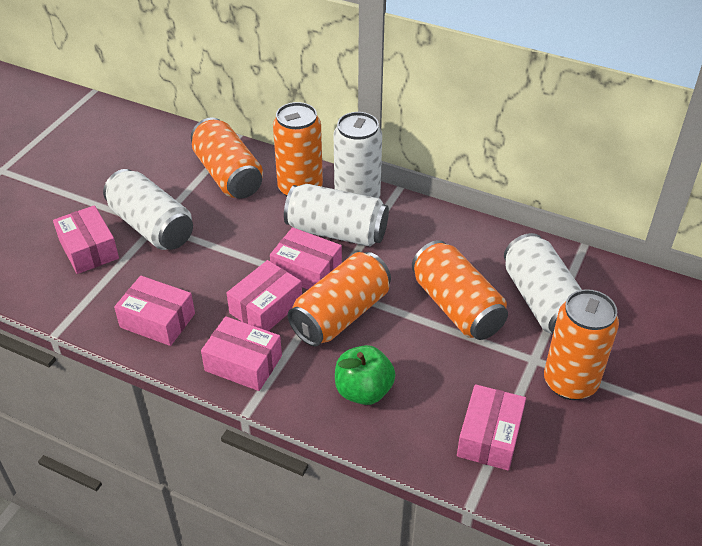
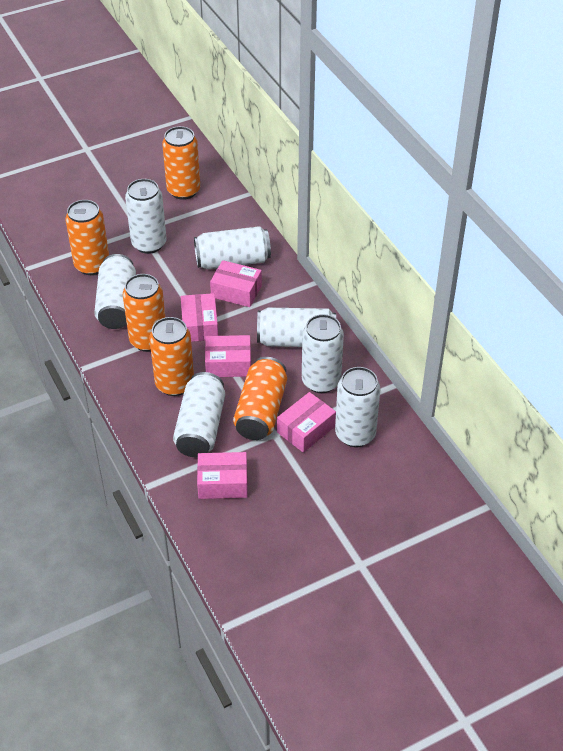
green apple: [335,345,396,405] = 1 -> none = 0
pink box: [53,205,119,274] [114,276,195,346] [201,316,282,391] [227,260,302,331] [270,227,342,289] [457,384,526,471] = 6 -> [181,293,218,342] [197,452,248,499] [205,335,251,377] [210,260,262,307] [277,392,336,453] = 5
white can: [103,169,193,250] [284,184,389,246] [334,112,382,198] [504,233,582,334] = 4 -> [94,254,136,329] [125,179,166,254] [173,372,225,457] [194,226,271,269] [257,308,336,347] [302,314,344,393] [335,367,380,447] = 7

